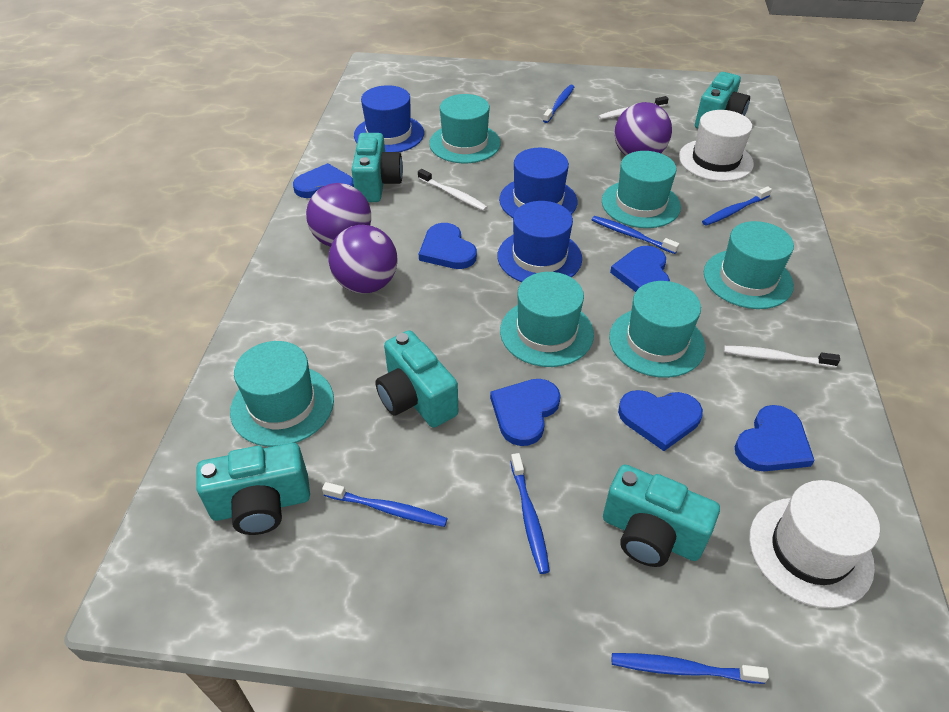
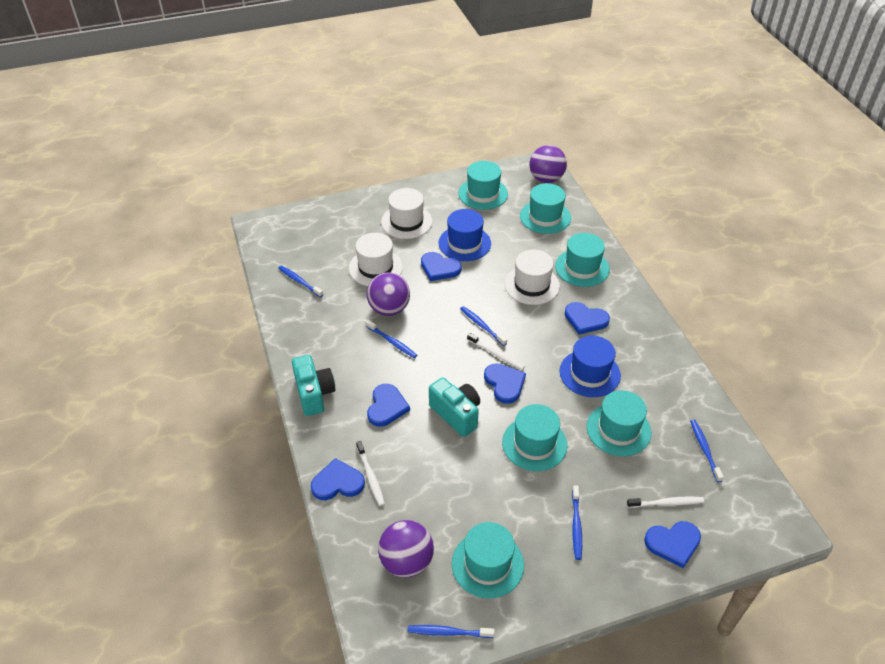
blue hat: [354,85,424,152] [498,201,582,282] [499,148,577,218] = 3 -> [439,209,491,261] [560,336,621,397] = 2
turquoise camera: [196,443,310,535] [352,133,403,202] [375,330,458,428] [603,464,720,567] [695,72,750,129] = 5 -> [292,355,335,416] [429,377,480,437] = 2
white hat: [679,110,754,182] [749,480,880,608] = 2 -> [349,233,403,286] [381,188,433,239] [504,249,560,305] = 3

